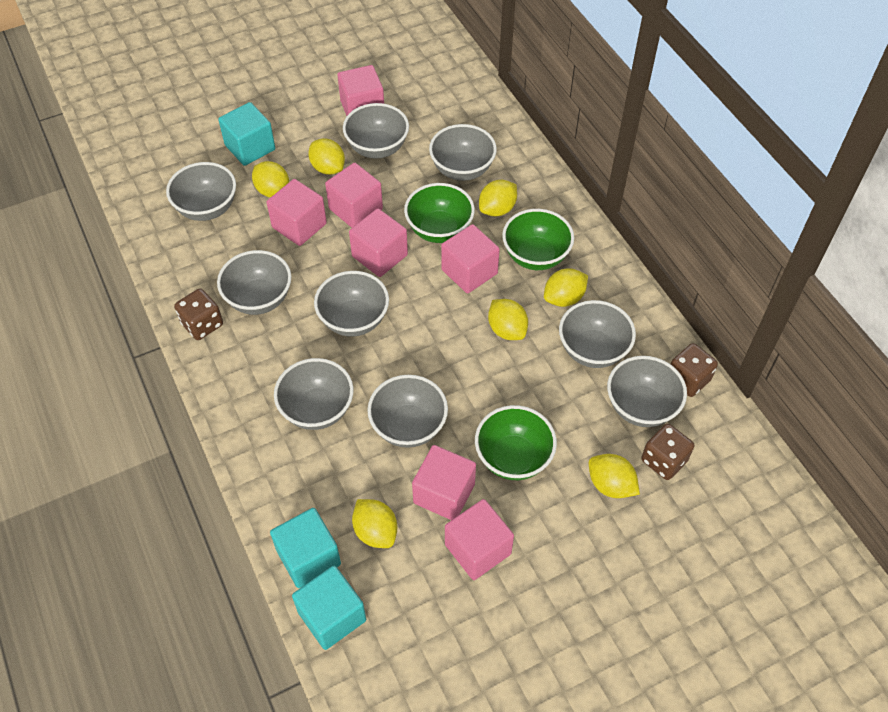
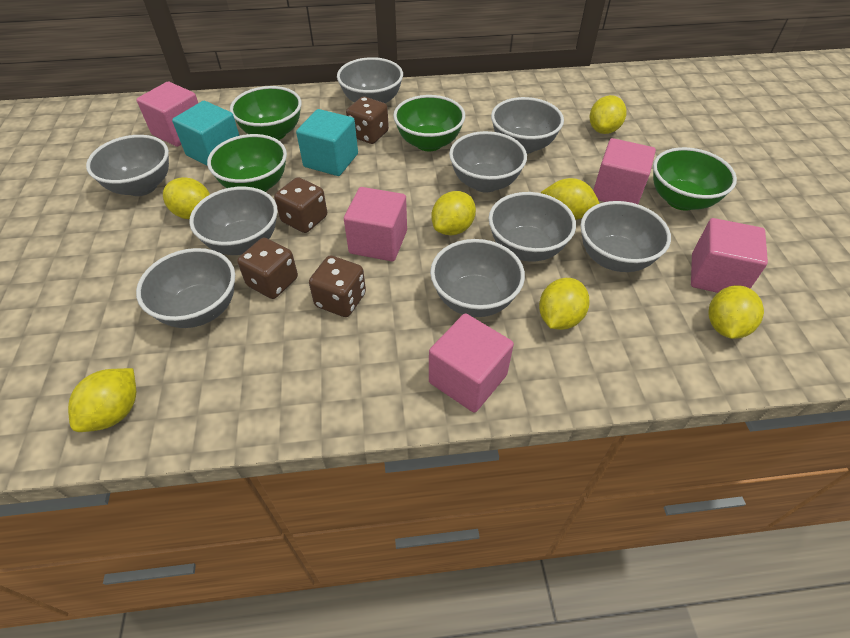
brown dice: [174,288,223,340] [641,424,694,480] [671,343,718,397] = 3 -> [237,238,298,299] [274,177,327,233] [309,256,366,317] [346,97,389,144] = 4
green bowl: [404,183,475,243] [475,405,557,480] [502,209,574,270] = 3 -> [207,134,287,192] [230,86,302,140] [393,95,465,151] [653,147,737,211] = 4
pink cube: [266,179,327,246] [325,163,383,228] [338,65,384,116] [349,209,408,277] [412,445,476,520] [441,224,500,293] [445,499,514,580] = 7 -> [136,82,198,147] [344,187,407,261] [429,313,514,413] [593,138,656,204] [691,218,768,293] = 5
turquoise cube: [218,102,275,166] [270,508,341,588] [292,566,366,650] = 3 -> [172,101,239,165] [296,109,358,176] = 2

